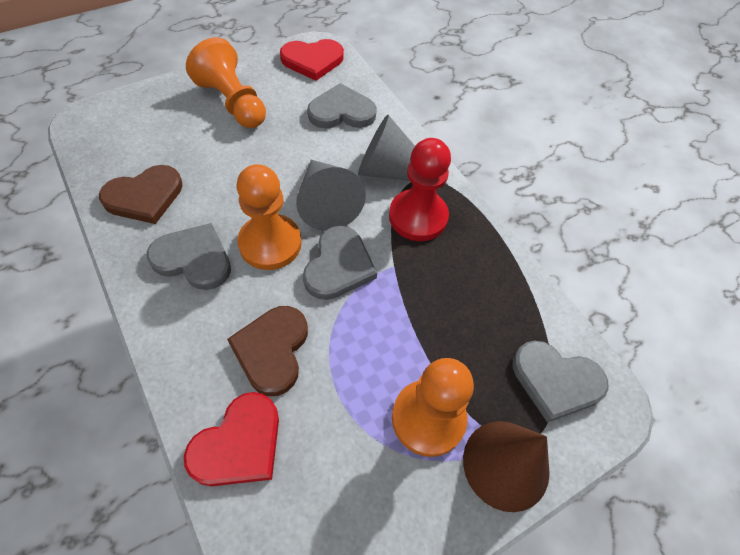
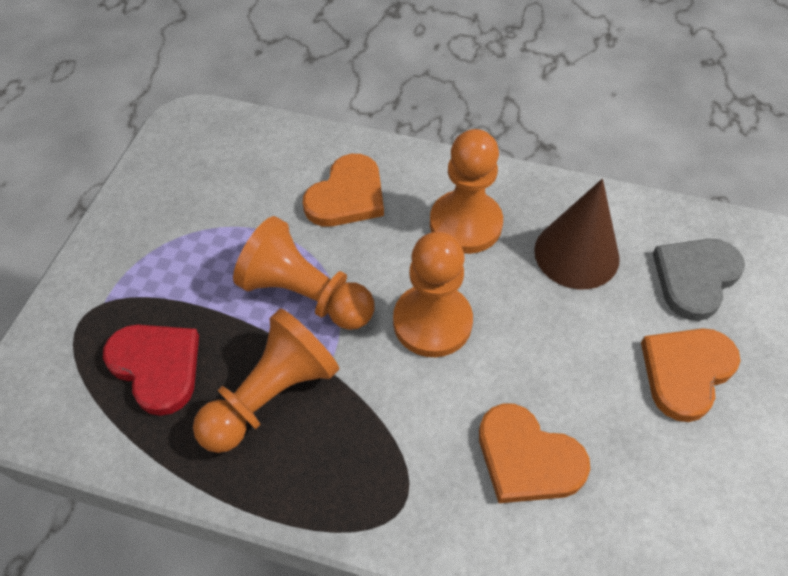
brown heart: [99,165,183,224] [227,306,308,396] = 2 -> none = 0
grey cone: [296,160,366,231] [358,115,448,185] = 2 -> none = 0
grey heart: [147,223,231,290] [303,226,377,300] [307,83,377,128] [513,341,609,423] = 4 -> [653,239,745,321] = 1
orange heart: none = 0 -> [303,154,384,227] [479,404,590,503] [641,328,741,422] = 3
orange pawn: [186,37,266,128] [237,164,302,270] [392,358,474,457] = 3 -> [193,308,339,453] [233,216,375,330] [393,232,473,357] [430,129,503,254] = 4
red heart: [184,392,279,486] [280,39,344,81] = 2 -> [103,324,199,416] = 1
red pawn: [389,138,451,241] = 1 -> none = 0

